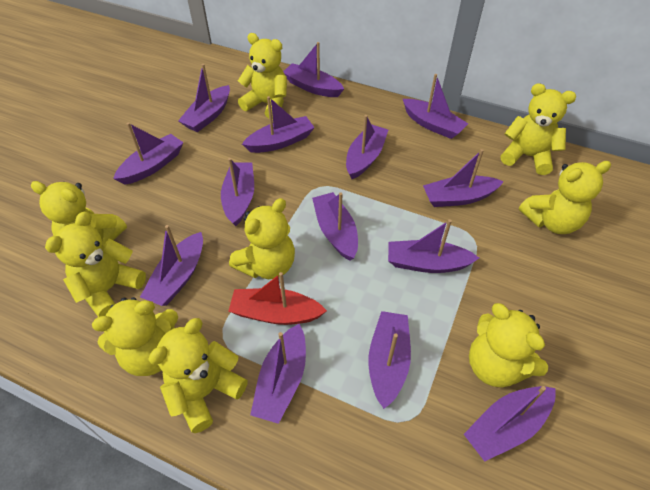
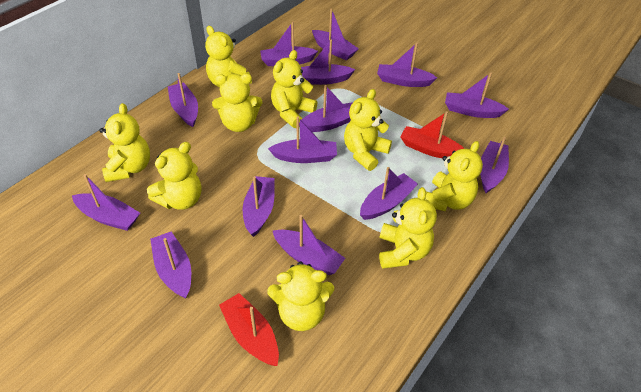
red boat: [228,272,327,325] = 1 -> [219,293,279,366] [400,111,464,158] = 2

